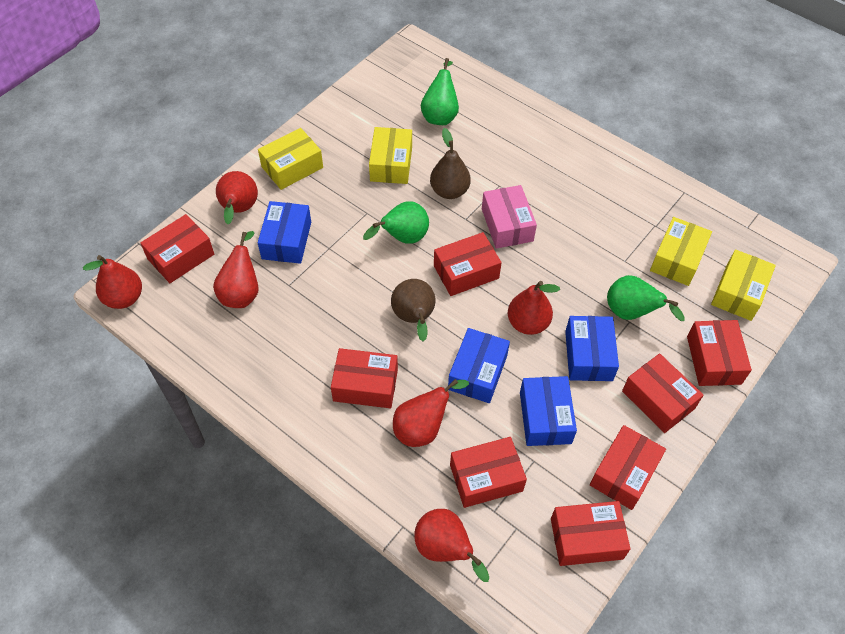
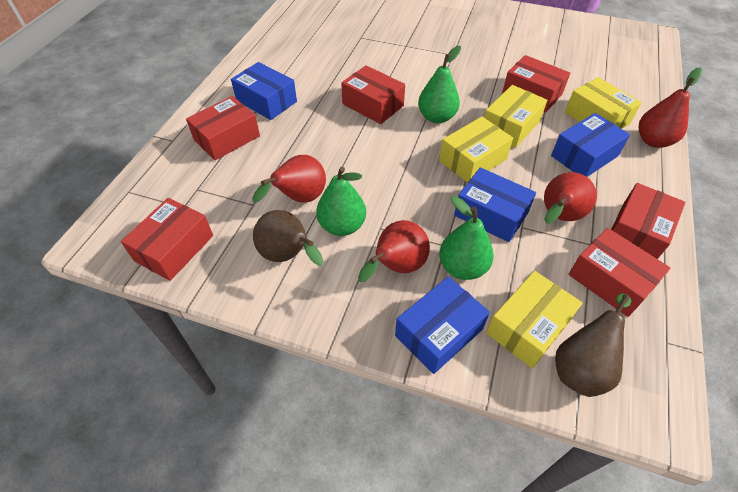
pink box: [482,185,537,249] = 1 -> none = 0
red box: [140,214,214,283] [331,348,398,408] [434,232,502,296] [450,437,527,508] [551,501,631,566] [590,425,666,510] [622,353,703,433] [687,320,752,386] = 8 -> [121,198,213,281] [186,96,260,160] [341,65,405,124] [502,55,570,112] [568,228,670,317] [611,183,686,259] = 6
red pear: [83,255,142,309] [213,231,259,308] [216,171,258,224] [393,379,469,447] [414,509,489,582] [508,281,560,335] = 6 -> [252,155,326,203] [358,220,430,282] [544,172,597,224] [639,68,703,148] = 4

